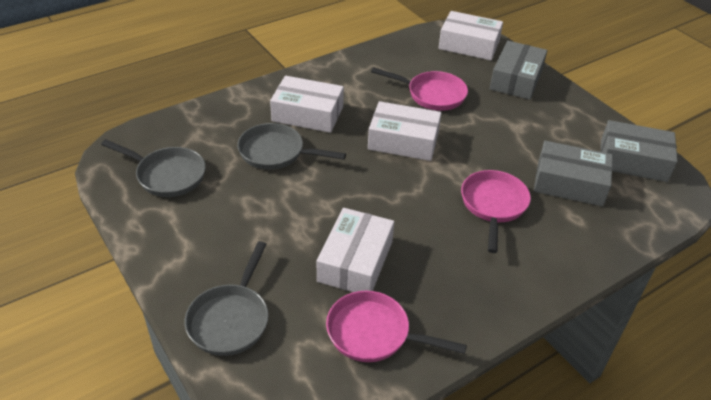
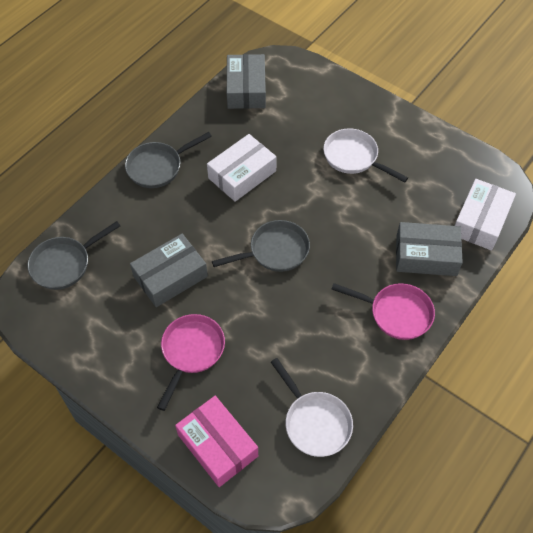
pink box: none = 0 -> [175,396,258,487] = 1
pink pan: [326,291,467,362] [371,67,468,111] [461,170,531,253] = 3 -> [157,314,225,411] [332,283,435,340] = 2
white box: [270,76,344,133] [317,208,394,292] [368,101,441,161] [439,11,503,60] = 4 -> [207,134,277,202] [455,179,516,251] = 2
white pan: none = 0 -> [271,358,353,457] [323,128,408,183] = 2

